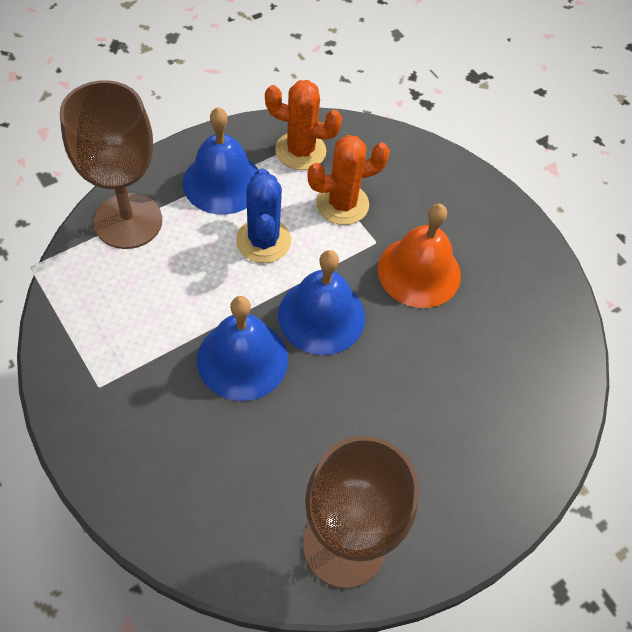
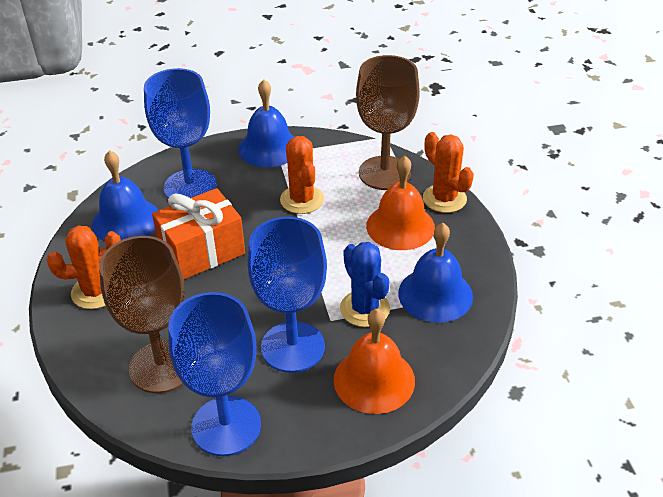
blue goblet: none = 0 -> [144,68,217,199] [169,292,261,456] [247,217,327,373] = 3
orange bell: [378,204,461,308] = 1 -> [334,309,415,414] [366,155,435,250] = 2
orange cactus: [265,80,342,170] [307,135,390,225] = 2 -> [47,225,121,309] [280,136,324,214] [423,132,474,213] = 3
orange gift: none = 0 -> [152,188,245,280] = 1

